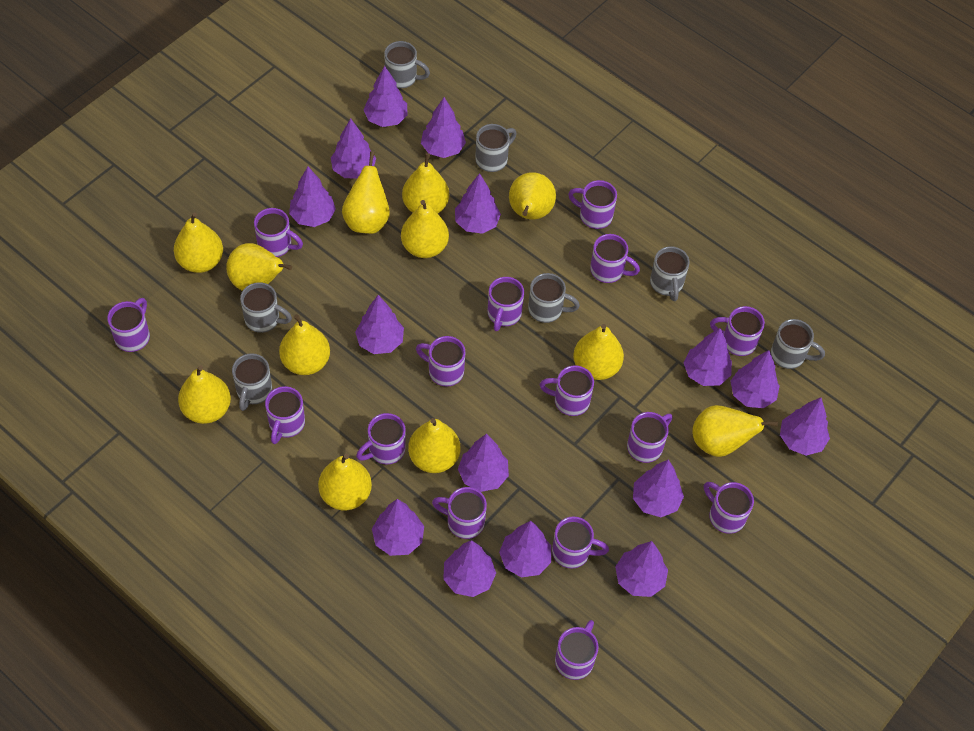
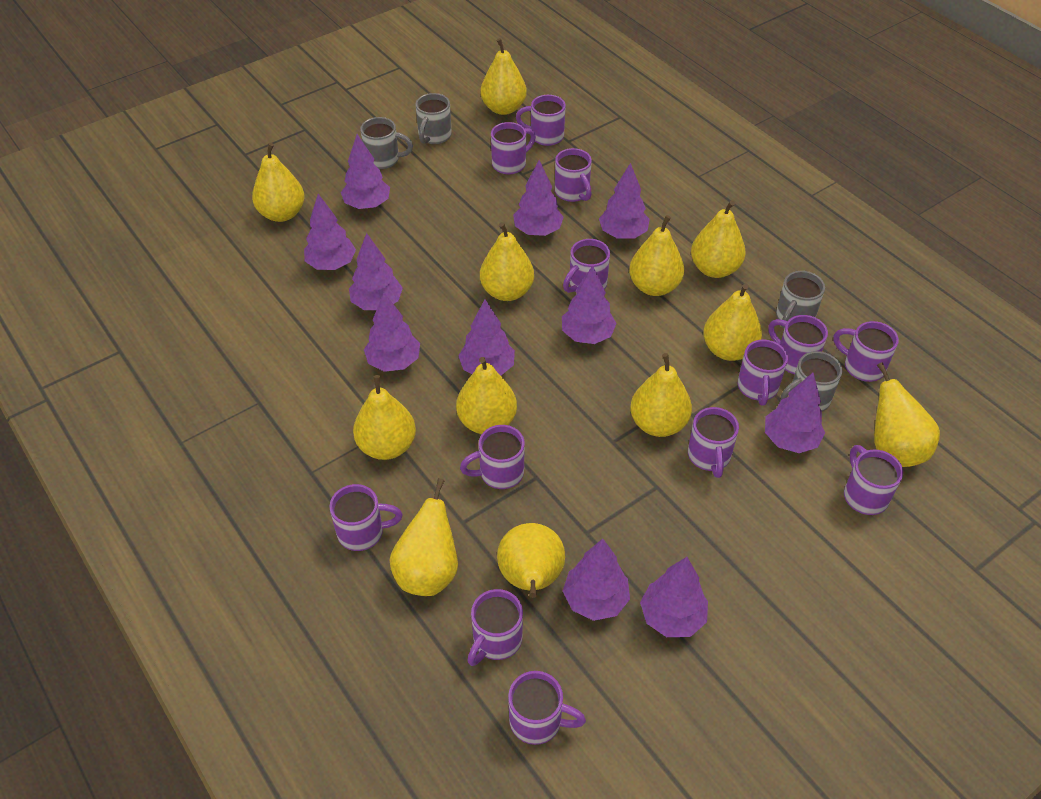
grey mug: [232,353,272,411] [240,282,292,333] [384,41,430,88] [475,124,517,172] [528,273,580,323] [650,246,690,301] [771,319,825,369] = 7 -> [360,117,413,169] [416,93,452,144] [776,271,825,329] [781,351,842,411] = 4
purple mug: [107,298,150,352] [254,208,303,257] [265,386,305,444] [356,413,406,464] [416,336,465,386] [432,487,487,539] [488,277,524,331] [540,365,594,416] [552,516,609,569] [555,620,599,680] [568,180,617,229] [590,234,640,283] [627,412,672,463] [704,482,754,534] [710,306,765,356] = 15 -> [329,484,402,551] [460,425,525,489] [467,589,523,666] [491,122,536,175] [508,671,586,745] [516,95,566,146] [555,148,592,202] [563,239,610,293] [688,407,739,478] [738,340,788,406] [768,315,828,374] [833,321,899,382] [844,445,903,515] = 13
purple tree: [289,167,336,227] [331,118,376,178] [355,295,404,354] [363,66,407,127] [372,499,424,556] [421,97,466,158] [443,540,496,597] [455,173,501,234] [458,434,509,492] [499,521,551,577] [615,541,668,597] [633,459,684,517] [683,328,732,386] [731,350,780,408] [780,397,830,456] = 15 -> [304,194,356,270] [341,134,390,209] [349,233,403,310] [364,293,420,372] [458,300,515,375] [513,160,564,236] [562,265,617,344] [563,539,630,621] [599,163,650,238] [640,557,708,637] [765,373,825,453] = 11

